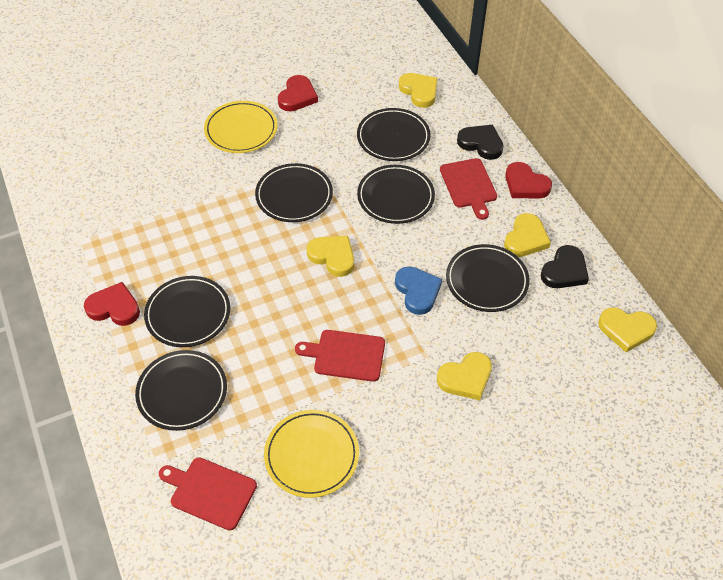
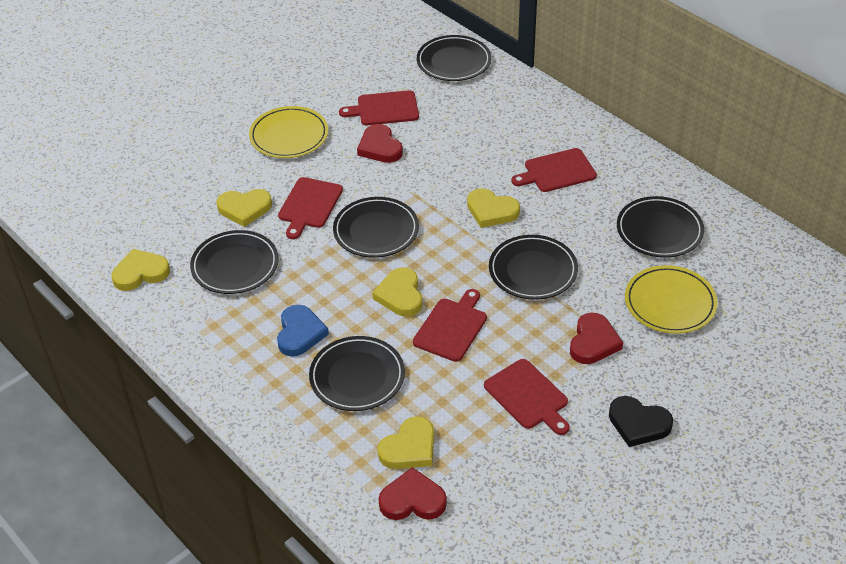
black heart: [457,124,503,160] [541,245,589,288] = 2 -> [609,396,673,447] = 1
red cutting board: [159,457,257,530] [295,330,385,382] [440,158,497,220] = 3 -> [278,177,343,239] [339,90,419,125] [413,289,487,362] [484,359,570,435] [511,148,597,192] = 5

